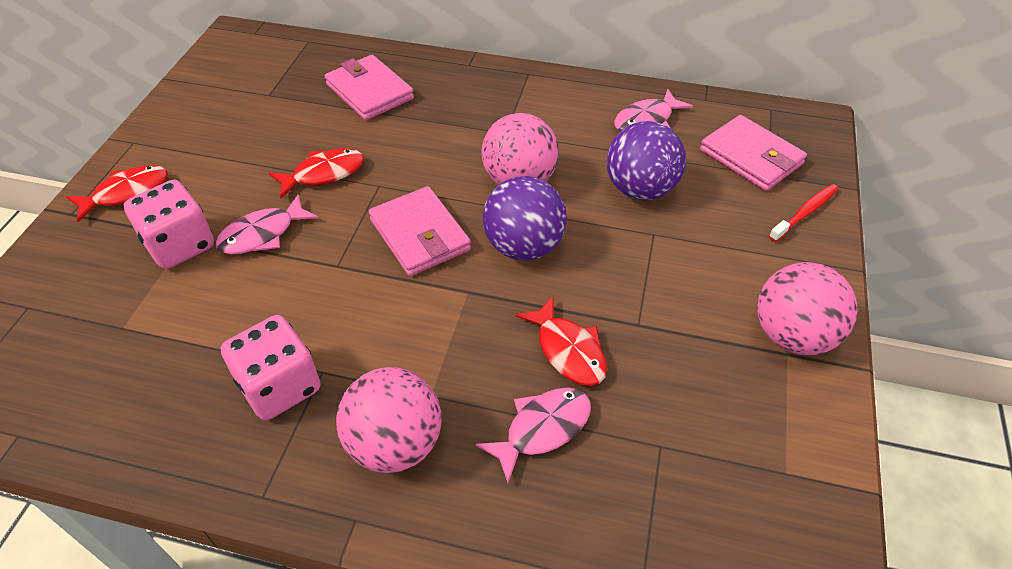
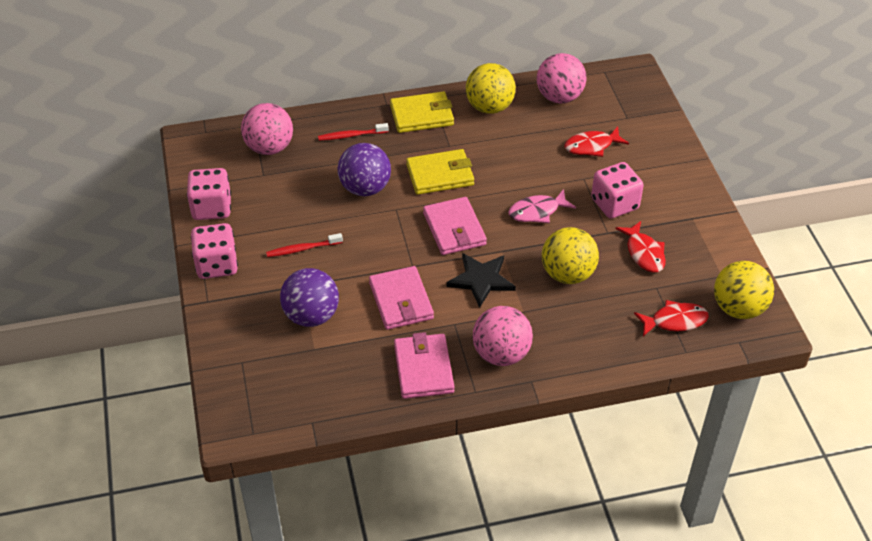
black star: none = 0 -> [446,253,516,308] = 1
pink dice: [124,180,214,269] [221,315,321,420] = 2 -> [187,168,231,220] [191,223,238,279] [591,162,644,219] = 3
pink fish: [215,194,319,255] [475,388,591,483] [614,89,693,131] = 3 -> [508,189,576,223] = 1
red toothbrush: [769,184,838,242] = 1 -> [266,233,343,257] [318,123,389,141] = 2
yellow ball: none = 0 -> [466,63,516,114] [542,227,599,284] [714,261,774,319] = 3
yellow wallet: none = 0 -> [390,92,454,133] [406,149,474,195] = 2

